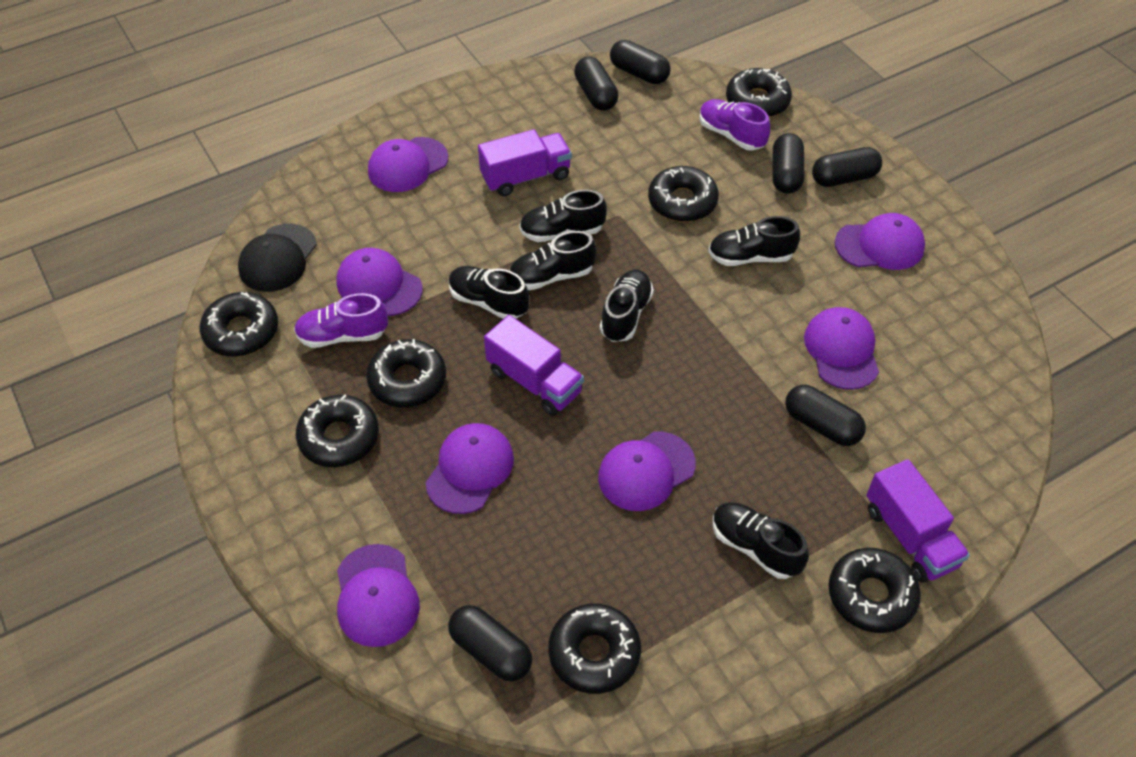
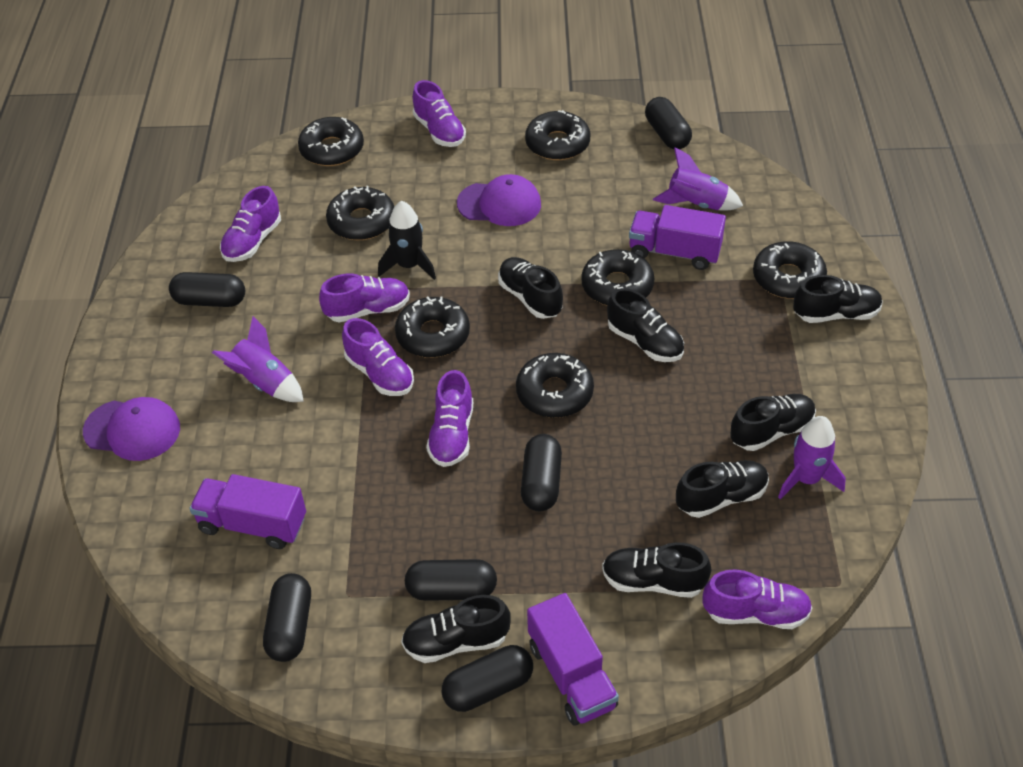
black cap: [238,224,317,292] = 1 -> none = 0
black rocket: none = 0 -> [378,201,436,280] = 1
black shoe: [449,266,529,319] [509,231,596,290] [519,190,607,242] [600,269,654,342] [708,216,800,266] [713,502,809,579] = 6 -> [401,595,511,663] [498,257,563,319] [602,543,712,598] [607,288,684,362] [676,460,769,518] [730,394,816,451] [793,275,883,323] = 7
purple cap: [336,248,423,316] [337,544,420,647] [368,137,448,192] [426,423,514,514] [598,432,696,511] [804,307,879,390] [835,213,925,270] = 7 -> [83,397,180,461] [457,174,541,226] = 2
purple rocket: none = 0 -> [212,316,304,402] [653,147,743,210] [778,416,846,499] = 3
purple shoe: [294,293,388,348] [699,99,770,151] = 2 -> [220,186,281,262] [319,273,410,322] [342,318,414,396] [413,80,466,147] [426,370,473,467] [702,569,812,629] = 6

